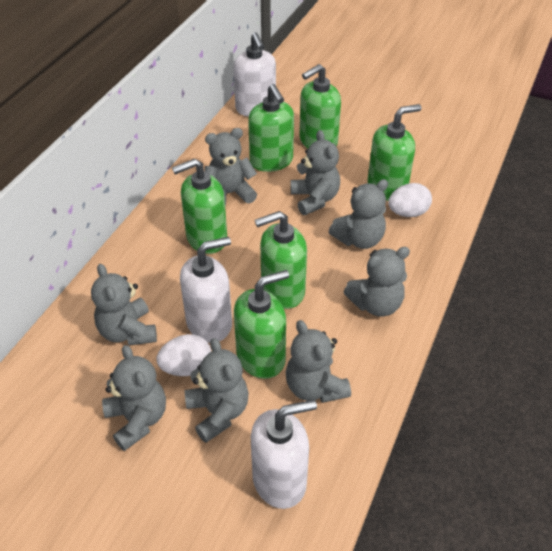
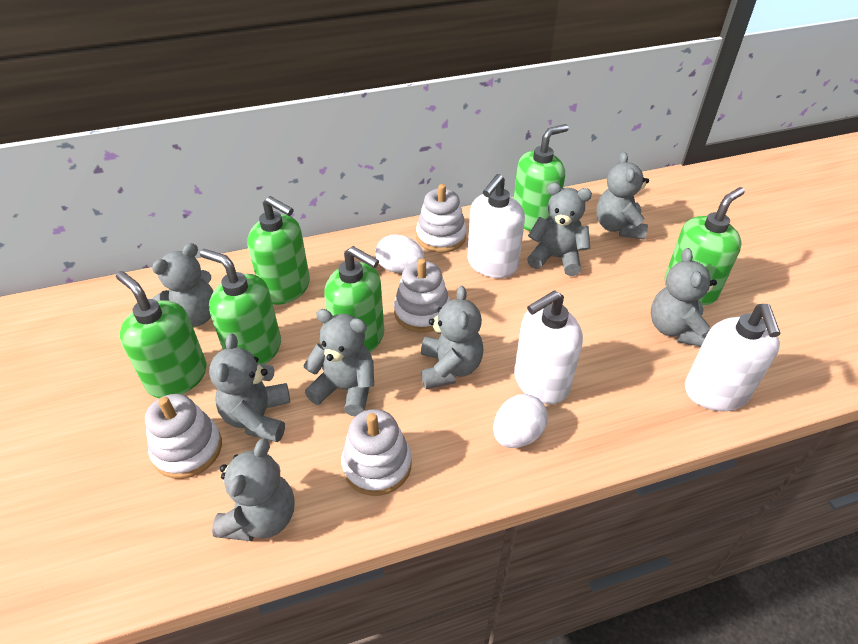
white stacking toy: none = 0 -> [145,394,222,479] [341,409,412,496] [394,258,450,333] [416,184,467,253] = 4

